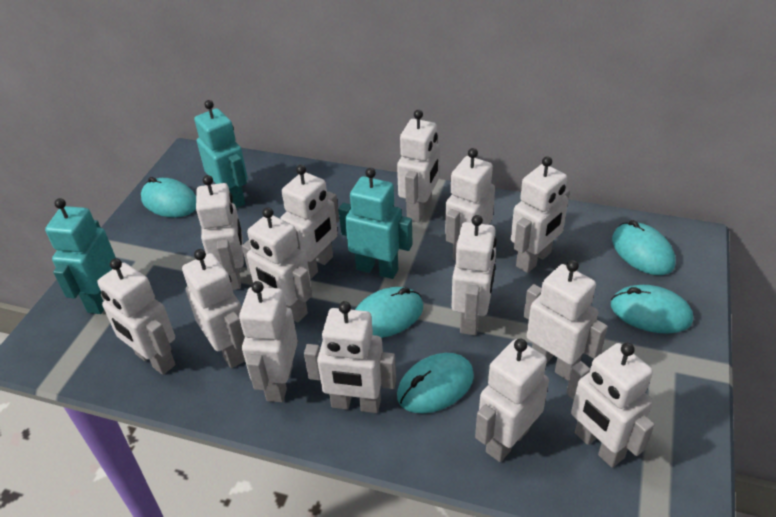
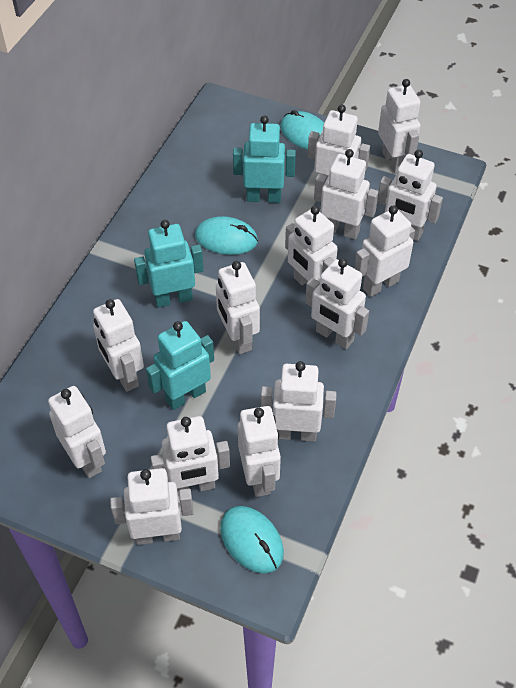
turquoise mouse: [141,177,196,217] [355,287,423,338] [397,353,474,414] [611,285,693,334] [612,220,676,275] = 5 -> [195,216,258,255] [220,506,284,573] [280,110,324,149] = 3

